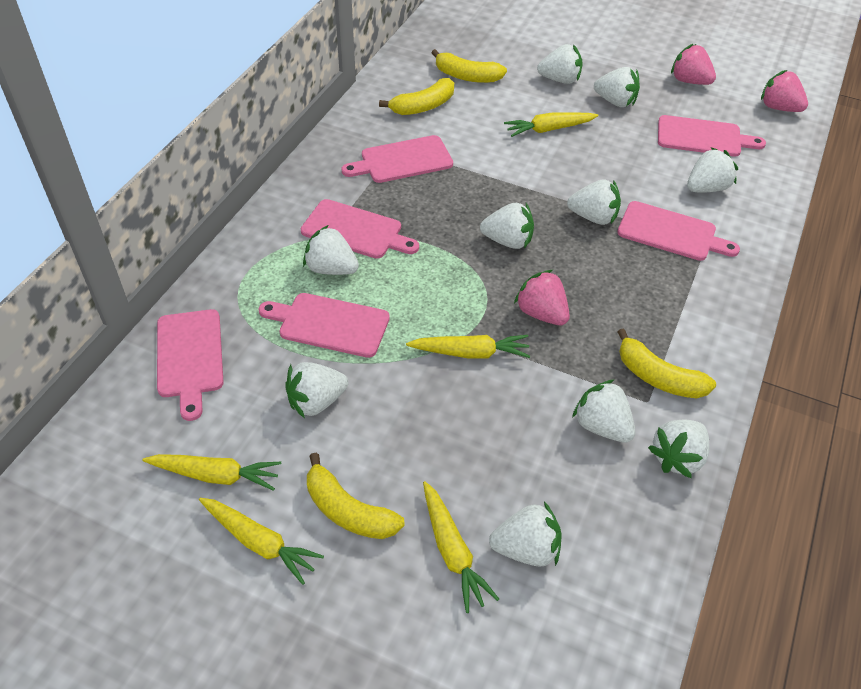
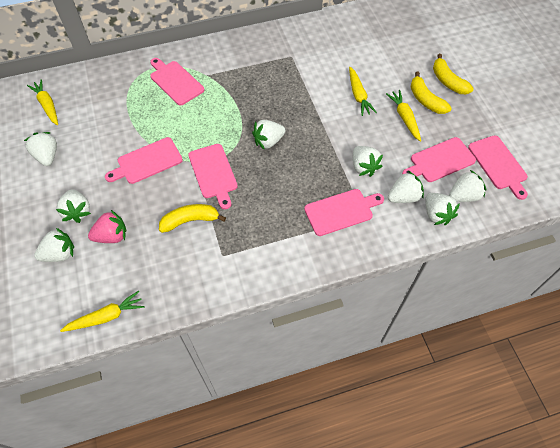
pink strawberry: [514,270,570,325] [671,44,716,85] [761,70,808,112] = 3 -> [88,210,126,243] = 1
white strawberry: [285,362,348,419] [303,225,359,275] [480,203,534,249] [489,501,562,567] [537,44,583,84] [567,180,621,225] [572,379,635,443] [594,67,640,107] [648,420,709,478] [687,147,738,193] = 10 -> [24,132,57,166] [34,228,74,262] [56,189,91,223] [252,120,286,150] [353,146,383,177] [388,171,424,203] [425,193,460,225] [449,170,486,202] = 8
yellow banana: [307,453,405,539] [379,78,454,115] [432,49,507,83] [618,328,716,398] = 4 -> [159,204,226,233] [411,72,452,114] [433,54,474,94] = 3
yellow carrot: [142,454,281,491] [199,498,324,585] [406,335,530,358] [423,481,499,613] [504,112,598,137] = 5 -> [27,79,58,125] [60,291,144,332] [349,67,377,116] [386,90,421,142] = 4

